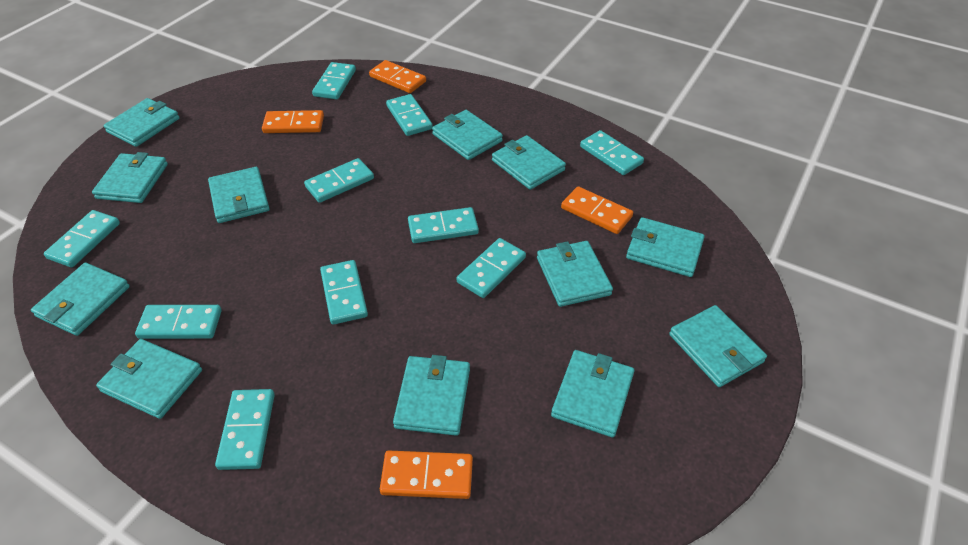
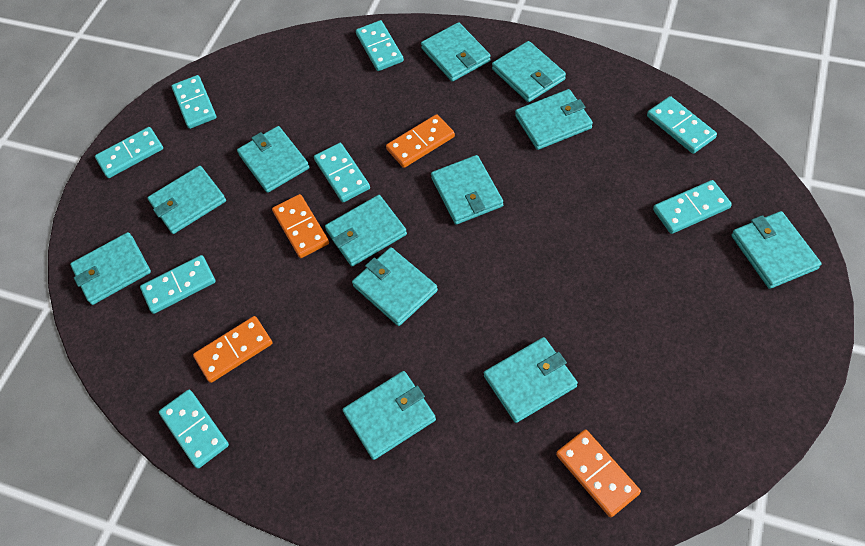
turquoise domino: [44,210,120,267] [135,305,222,339] [215,389,275,470] [304,158,374,203] [312,62,356,99] [320,260,368,325] [386,94,433,136] [408,207,479,243] [457,238,526,298] [580,130,644,175] = 10 -> [95,127,163,178] [140,255,216,314] [159,390,229,469] [171,75,217,129] [314,143,370,202] [356,20,404,71] [647,96,717,154] [653,180,732,234] = 8

